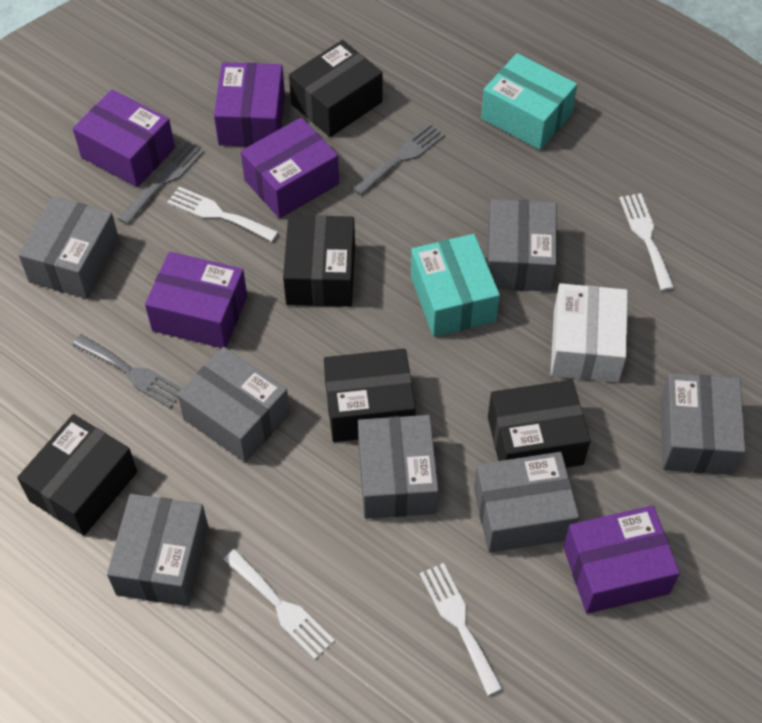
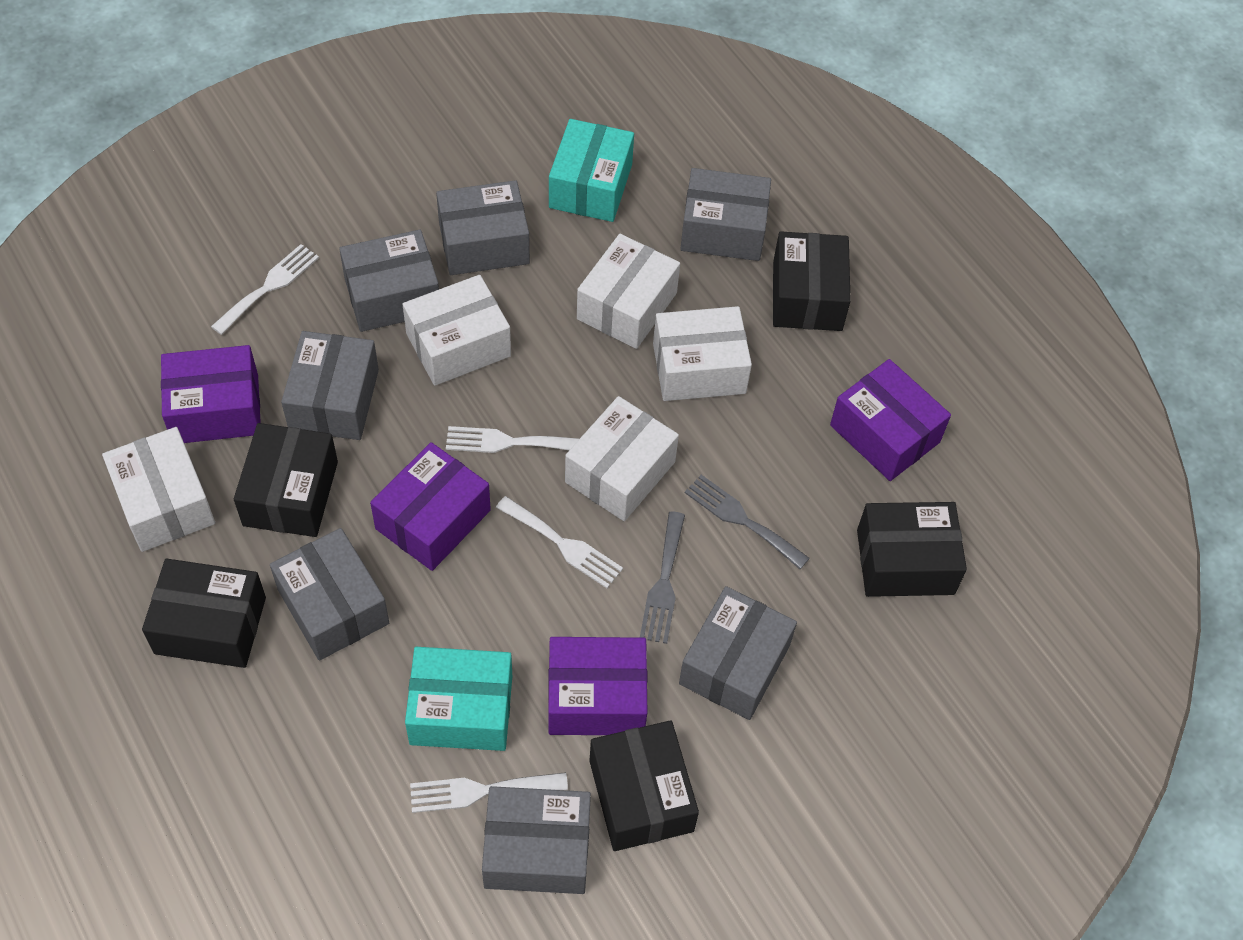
grey fork: [72,334,182,408] [118,142,204,225] [352,123,445,195] = 3 -> [640,512,685,644] [685,475,810,569] = 2
purple box: [73,89,175,187] [145,252,247,348] [214,62,285,147] [241,117,339,218] [563,506,680,614] = 5 -> [161,345,261,443] [370,442,491,571] [548,637,648,735] [830,359,951,481] = 4
white box: [551,283,628,382] = 1 -> [102,427,215,552] [402,275,511,386] [565,396,679,521] [577,234,680,349] [653,306,752,401] = 5

